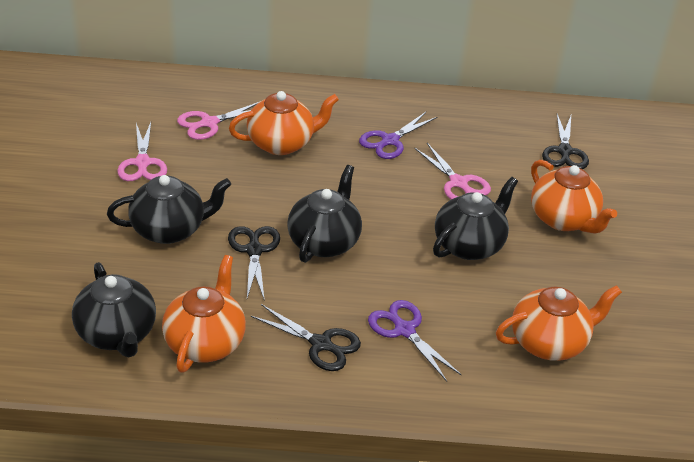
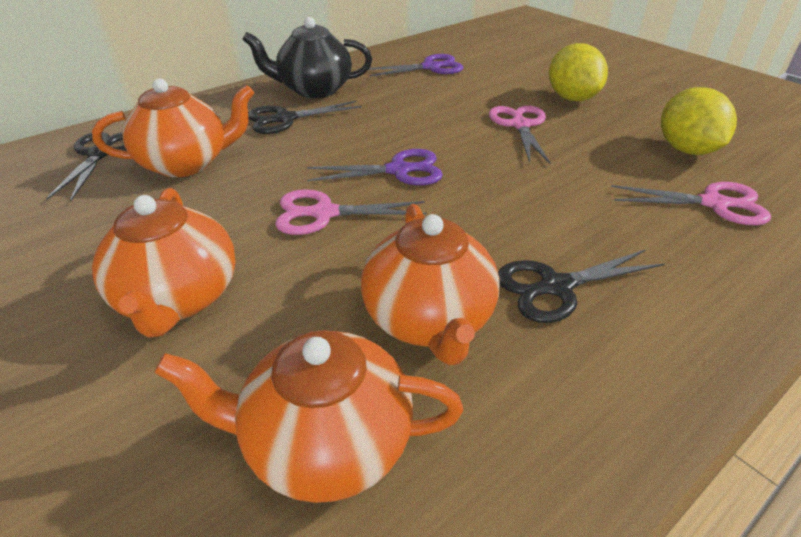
black teapot: [72,262,156,357] [107,175,231,244] [287,165,362,263] [433,177,518,260] = 4 -> [242,17,372,98] = 1
yellow lemon: none = 0 -> [549,43,608,101] [661,87,737,155] = 2

